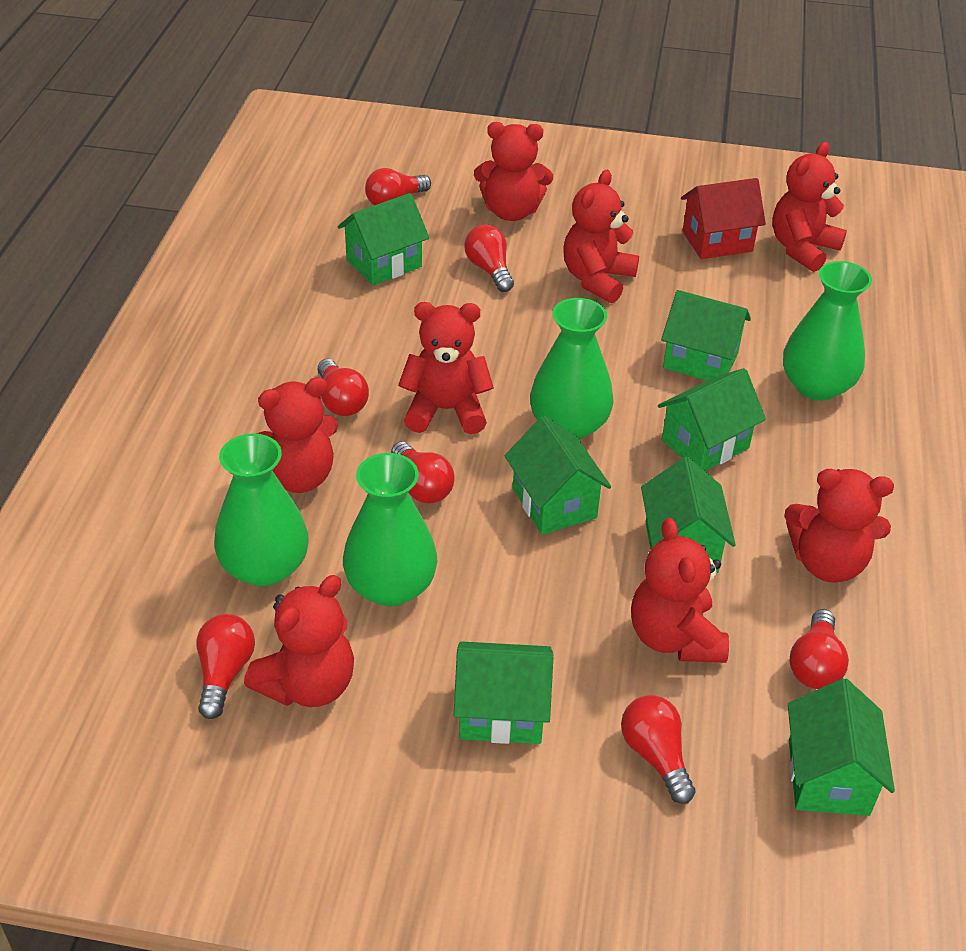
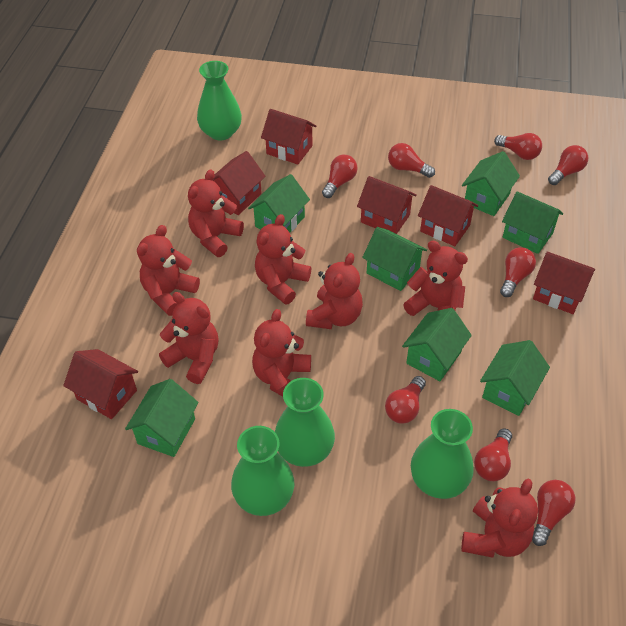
red house: [681,178,766,259] = 1 -> [63,349,138,419] [213,151,266,215] [261,109,316,165] [357,176,417,234] [418,185,478,246] [533,252,595,314] = 6
red light bulb: [196,614,255,719] [318,359,369,416] [365,168,431,205] [391,441,455,504] [464,225,514,292] [621,695,696,804] [789,609,849,689] = 7 -> [322,155,358,198] [385,376,426,424] [388,143,435,178] [474,428,512,481] [494,133,542,160] [500,247,536,297] [532,480,575,546] [548,145,588,185] = 8

